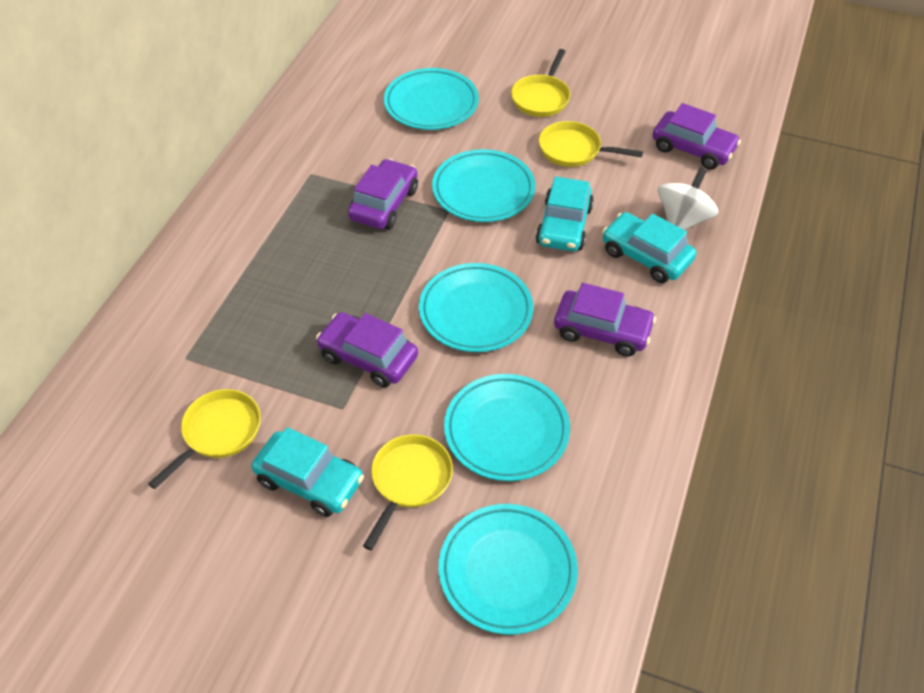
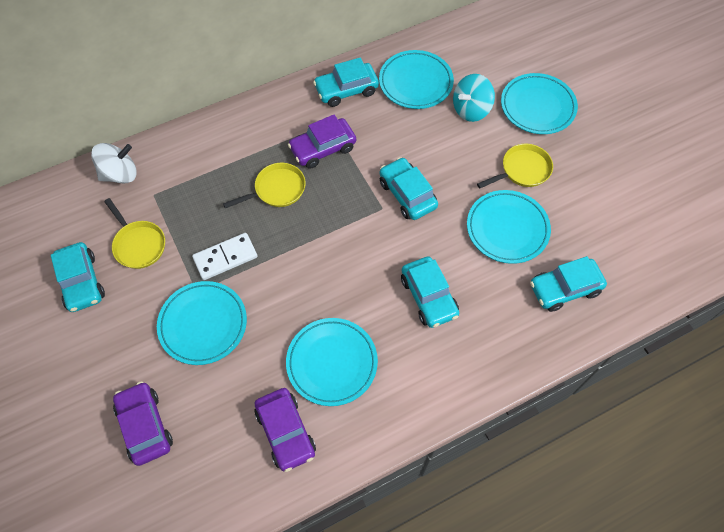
purple car: [316,312,418,388] [348,159,418,229] [554,283,656,357] [652,103,741,169] = 4 -> [113,381,173,466] [254,388,316,472] [288,114,356,169] = 3
turquoise car: [252,427,364,517] [536,176,594,251] [602,212,696,283] = 3 -> [51,242,105,312] [313,58,379,107] [380,157,438,220] [401,256,459,328] [530,256,607,312] = 5
turquoise spinning top: none = 0 -> [453,74,495,122] = 1
white domino: none = 0 -> [192,233,258,280] = 1
yellow pan: [148,389,261,489] [363,434,453,550] [511,49,570,117] [539,121,643,167] = 4 -> [104,198,165,269] [223,163,306,208] [477,144,553,188] = 3

